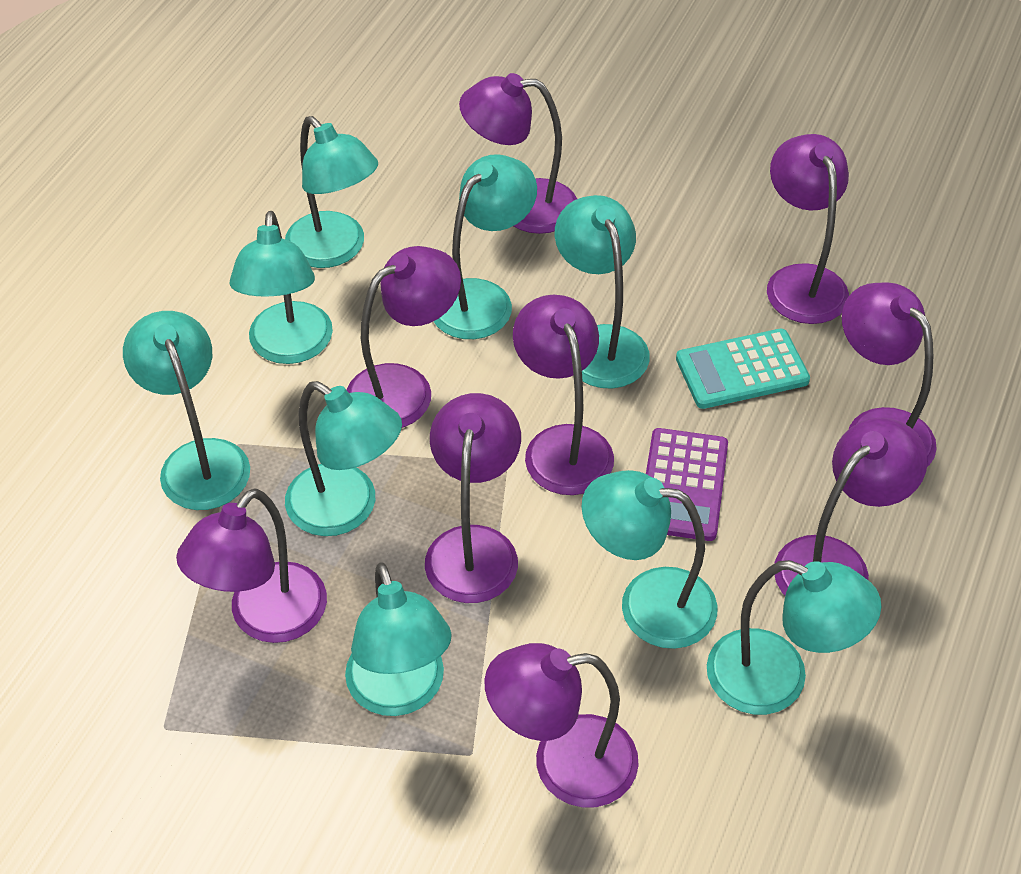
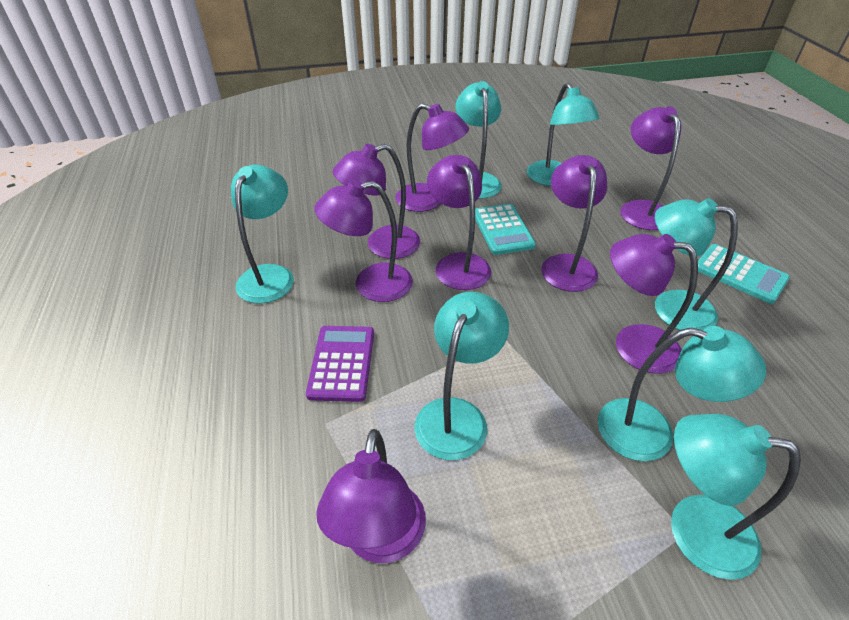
purple lamp: [176,488,327,643] [347,246,461,428] [425,393,521,603] [459,73,577,234] [484,643,639,808] [513,295,614,495] [767,134,849,324] [774,418,928,596] [842,282,937,467] = 9 -> [314,180,413,302] [316,429,426,563] [333,144,420,259] [396,103,469,212] [427,155,491,290] [541,155,607,292] [610,234,698,373] [620,106,681,230] = 8
turquoise calculator: [676,329,810,409] = 1 -> [475,204,536,255] [698,244,790,304] = 2
turquoise lamp: [123,311,250,510] [230,211,333,364] [285,116,378,268] [285,381,402,536] [345,562,452,716] [433,154,537,339] [555,195,650,389] [581,470,717,649] [707,560,881,715] = 9 -> [231,165,294,304] [414,292,509,460] [455,81,502,199] [527,83,600,186] [598,326,766,461] [655,198,738,330] [671,414,801,580] = 7

